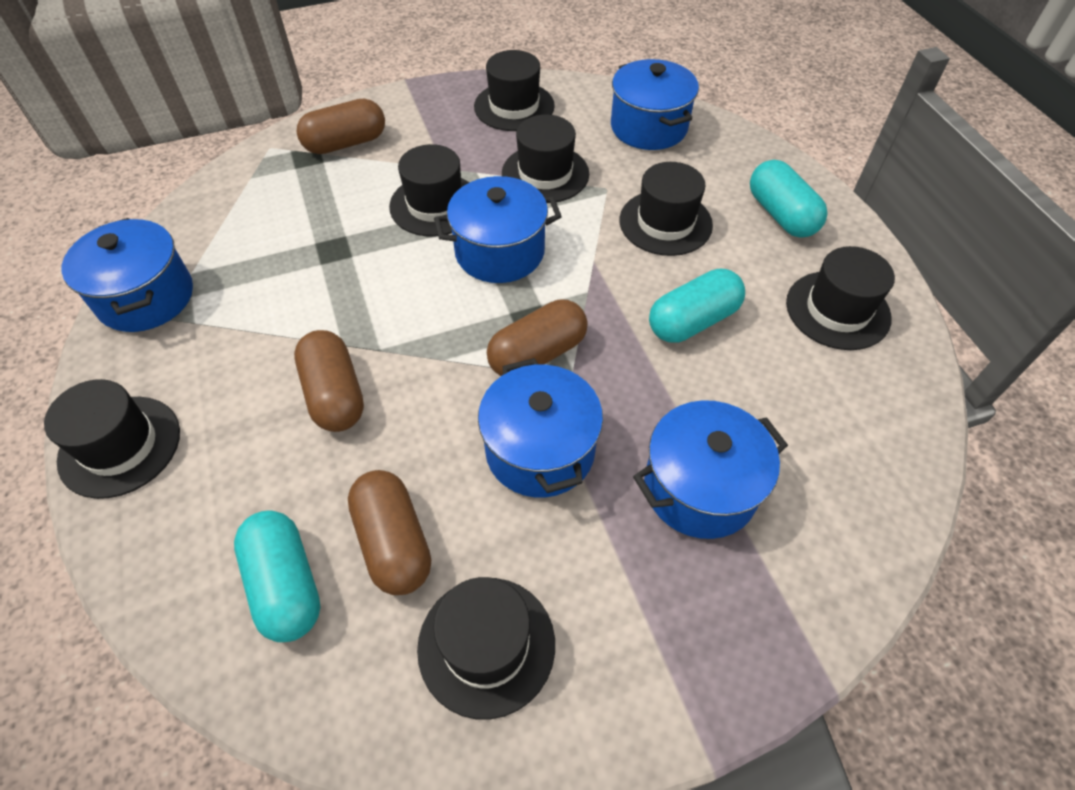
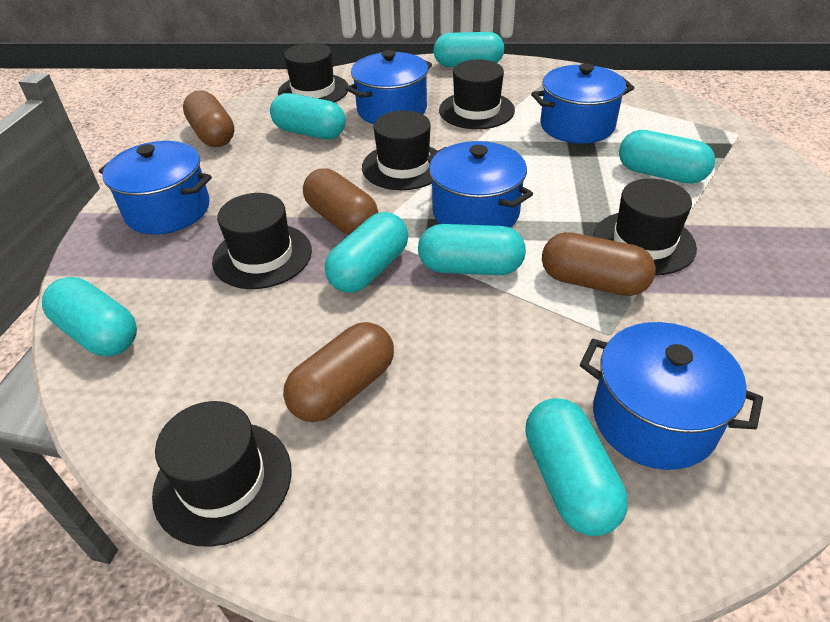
black hat: [44,379,180,499] [389,144,469,237] [417,577,555,720] [474,50,555,131] [502,114,589,202] [620,162,713,256] [786,246,895,350] = 7 -> [152,401,292,547] [212,193,312,289] [278,43,349,103] [362,110,437,190] [439,59,515,129] [594,179,697,275] = 6
turquoise capsule: [234,510,321,642] [649,269,745,343] [750,160,828,238] = 3 -> [42,277,137,356] [270,93,346,139] [325,212,408,293] [418,224,526,275] [433,32,504,67] [525,398,628,536] [619,130,715,184] = 7

